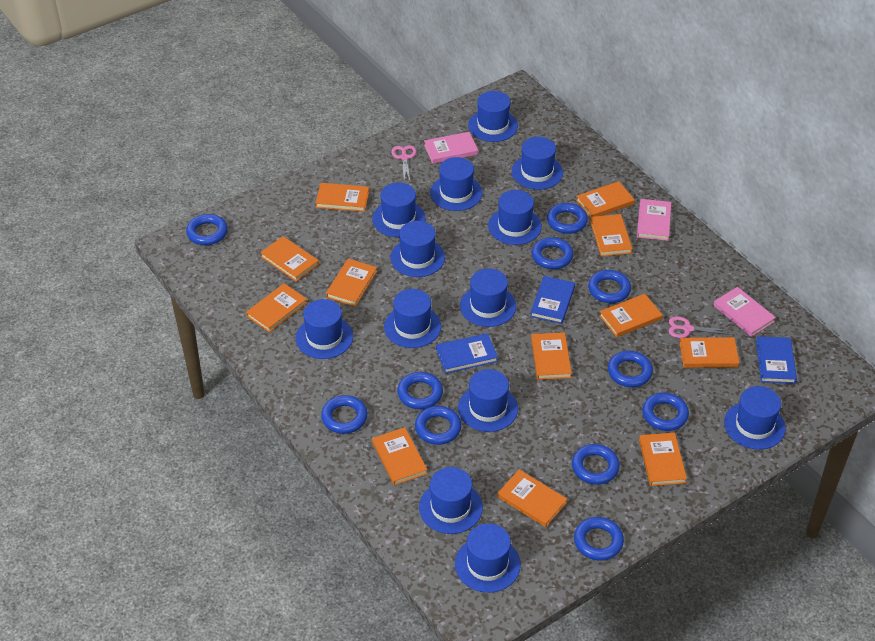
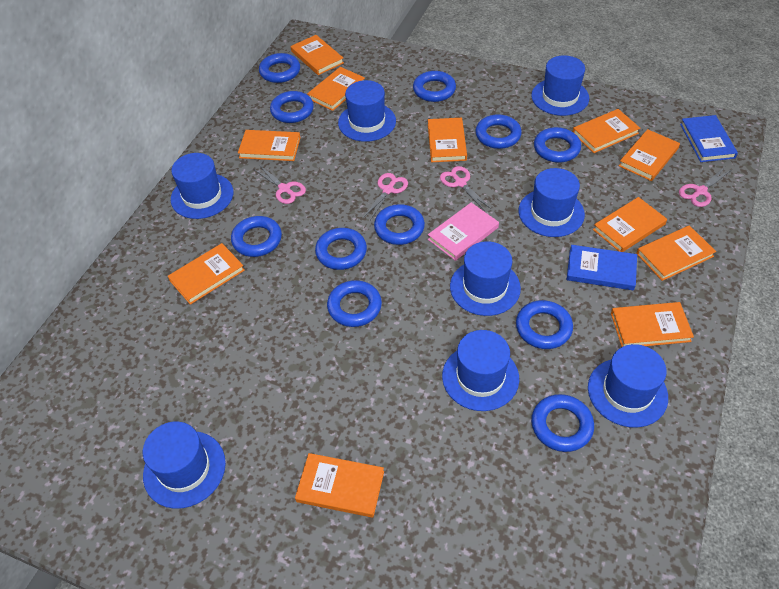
blue book: [436,333,498,374] [530,276,575,324] [756,336,797,384] = 3 -> [567,245,637,290] [680,115,738,162] = 2
blue hat: [296,299,353,359] [372,183,426,237] [384,289,441,348] [390,221,445,277] [419,467,483,534] [430,157,483,211] [455,523,521,593] [458,369,518,432] [460,269,516,327] [468,91,518,142] [488,190,542,245] [511,137,563,190] [724,386,786,449] = 13 -> [143,421,226,509] [171,153,233,219] [338,80,396,142] [442,330,519,411] [450,241,521,316] [519,168,585,237] [531,55,589,116] [588,344,668,427] = 8
orange book: [246,283,307,333] [260,236,319,282] [315,183,369,212] [326,259,377,307] [372,427,427,485] [497,470,567,527] [531,332,572,380] [576,181,635,218] [590,214,632,256] [599,294,663,337] [639,433,687,486] [679,337,740,368] = 12 -> [168,243,245,305] [238,130,300,161] [291,35,344,75] [295,453,384,518] [307,67,365,111] [428,118,467,162] [573,109,640,153] [593,197,667,252] [611,302,694,347] [619,129,680,181] [636,225,716,281] = 11
pink book: [424,132,478,164] [637,199,671,241] [713,287,776,337] = 3 -> [428,203,499,261] = 1
pink scissors: [391,145,416,181] [669,316,730,338] = 2 -> [254,164,306,204] [363,173,408,220] [440,166,491,211] [679,167,731,207] = 4

